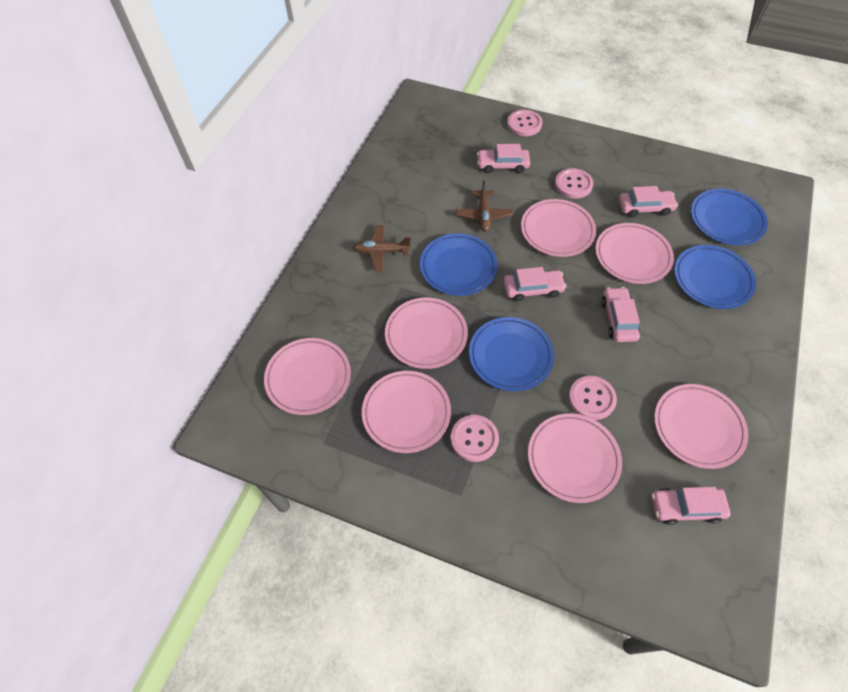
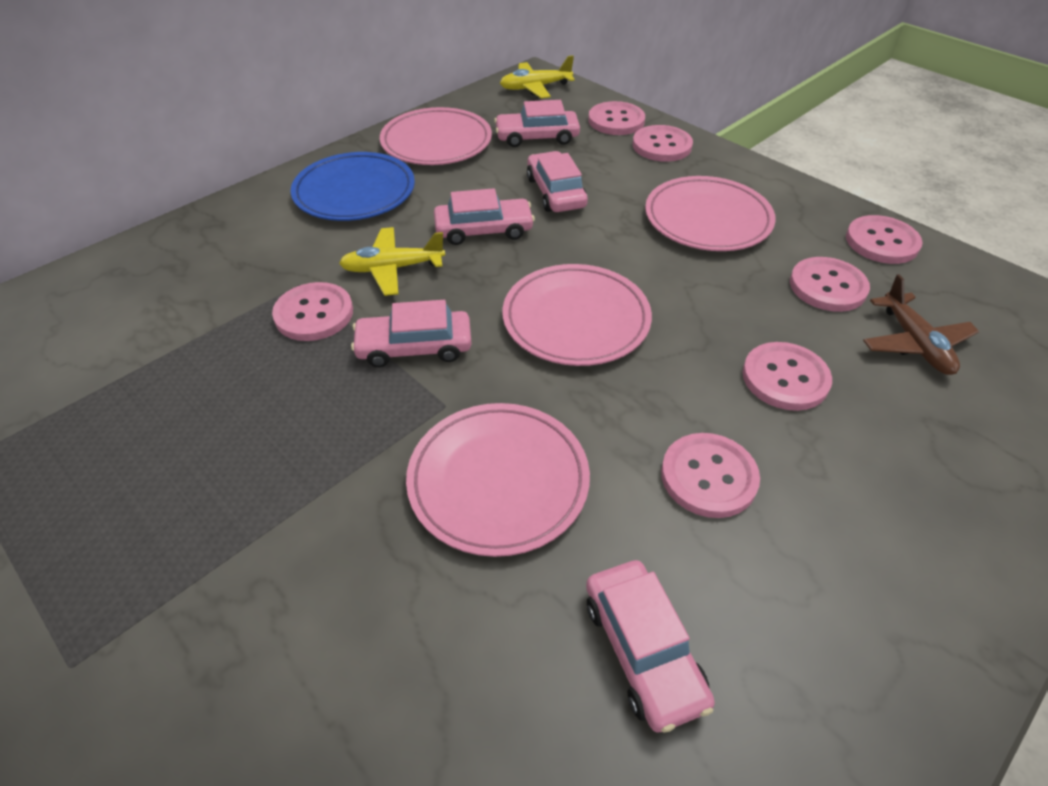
blue plate: [420,233,497,296] [469,317,554,391] [674,245,756,309] [691,189,768,245] = 4 -> [291,152,415,221] = 1
brown plane: [353,225,411,272] [456,180,513,232] = 2 -> [863,274,979,375] = 1
pink button: [451,415,499,462] [507,109,543,136] [555,168,593,199] [569,376,617,420] = 4 -> [272,282,353,341] [588,101,645,135] [633,125,693,162] [661,433,760,518] [742,342,832,411] [790,257,870,312] [846,215,922,264] = 7
pink plate: [264,338,351,415] [362,371,451,453] [385,298,468,369] [521,199,596,257] [528,413,622,503] [596,223,674,284] [654,384,748,469] = 7 -> [380,107,492,165] [406,403,590,557] [502,264,652,366] [645,176,776,251] = 4
yellow plane: none = 0 -> [339,227,445,296] [500,55,575,99] = 2

